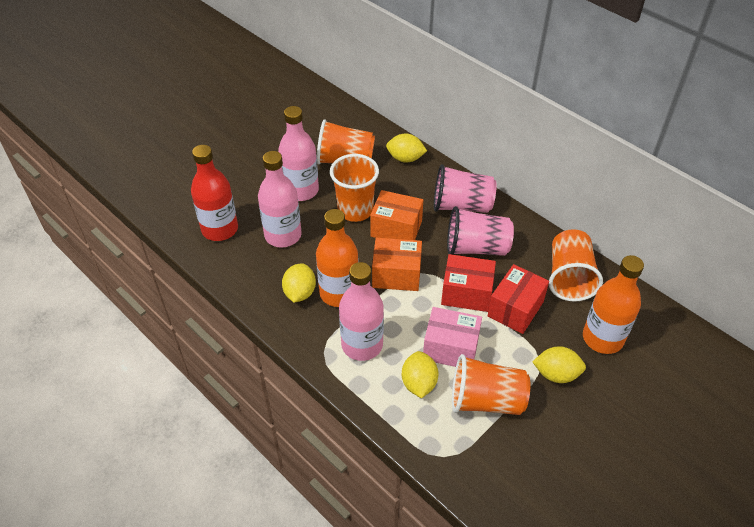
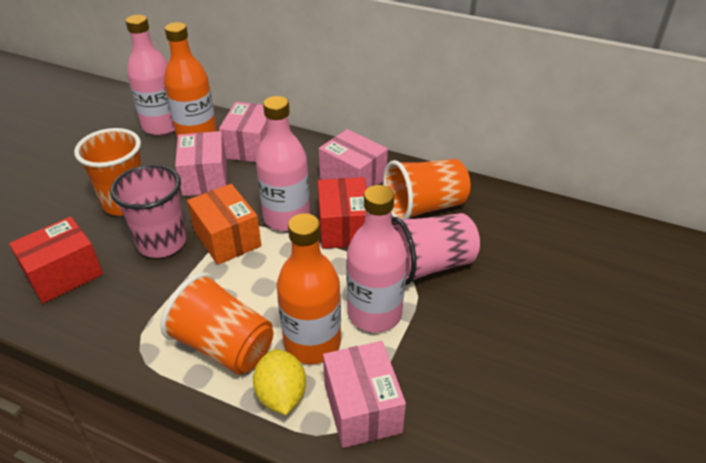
orange box: [370,190,423,240] [372,238,422,291] = 2 -> [187,184,262,265] = 1
orange cup: [317,120,375,164] [330,154,379,222] [452,354,530,415] [549,229,603,301] = 4 -> [74,128,141,216] [160,272,273,374] [383,159,470,219] = 3
pink box: [423,307,482,367] = 1 -> [175,131,227,196] [219,102,267,162] [319,129,388,188] [323,341,406,448] = 4
red bottle: [191,145,238,241] = 1 -> none = 0
yellow lemon: [282,263,316,303] [386,133,427,163] [402,351,438,398] [532,346,586,383] = 4 -> [253,349,306,415] = 1

